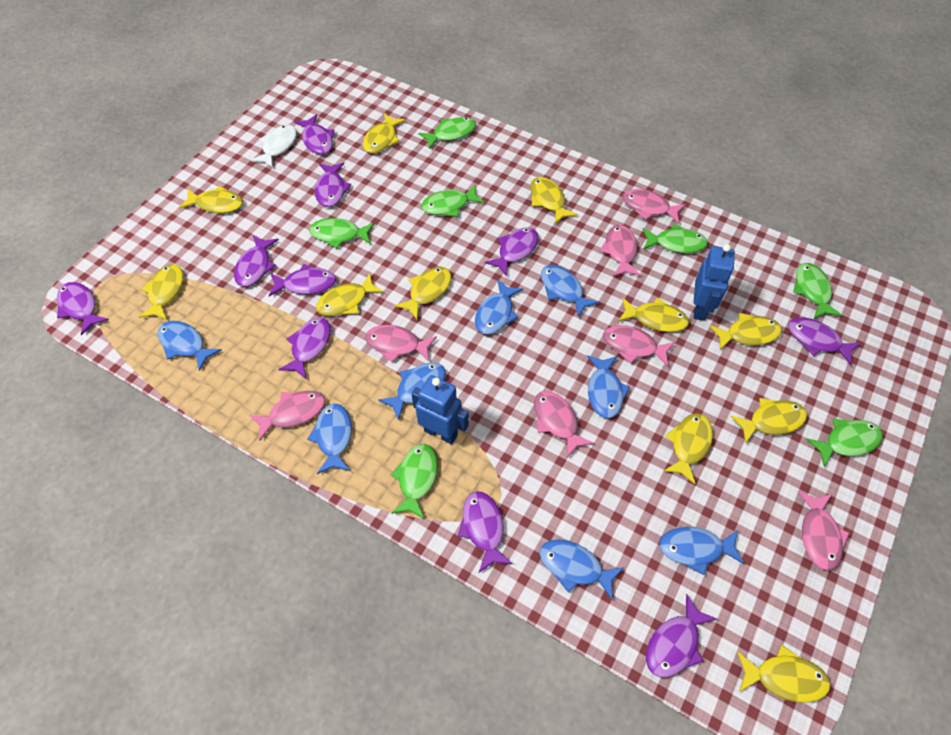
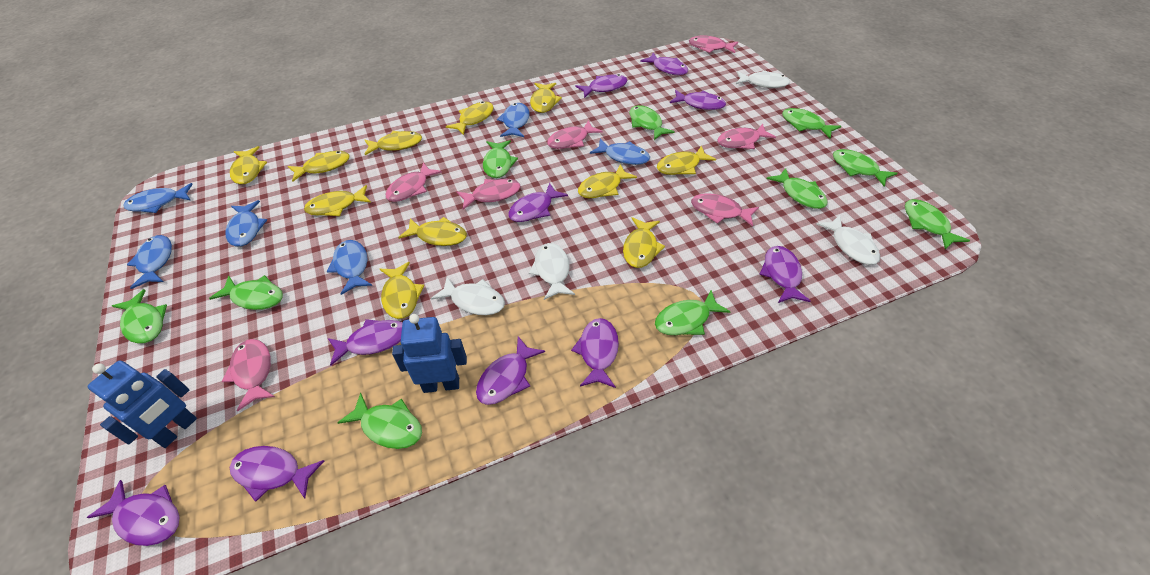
blue fish: [158,321,222,371] [307,404,352,474] [378,362,446,420] [475,279,523,334] [540,539,624,600] [541,265,600,317] [587,355,630,418] [659,527,744,575] = 8 -> [123,183,193,213] [127,235,172,289] [225,200,267,247] [326,240,372,295] [497,103,530,137] [590,139,650,165] = 6
green fish: [309,218,374,249] [390,444,438,519] [418,117,476,149] [421,184,485,217] [642,224,708,253] [793,263,842,319] [806,418,883,467] = 7 -> [112,289,167,344] [209,275,283,310] [337,393,422,449] [483,140,518,178] [630,105,675,140] [655,290,731,335] [766,168,827,209] [782,108,841,138] [833,149,898,186] [905,199,970,250] = 10
white fish: [251,125,297,168] = 1 -> [431,277,505,315] [529,243,575,300] [736,70,790,88] [816,215,880,265] = 4

